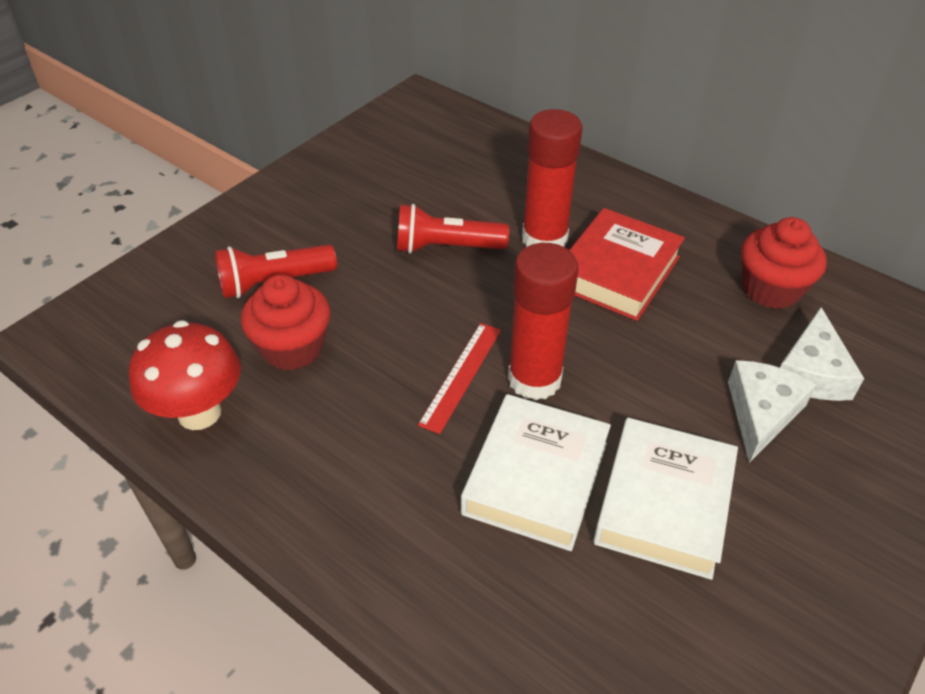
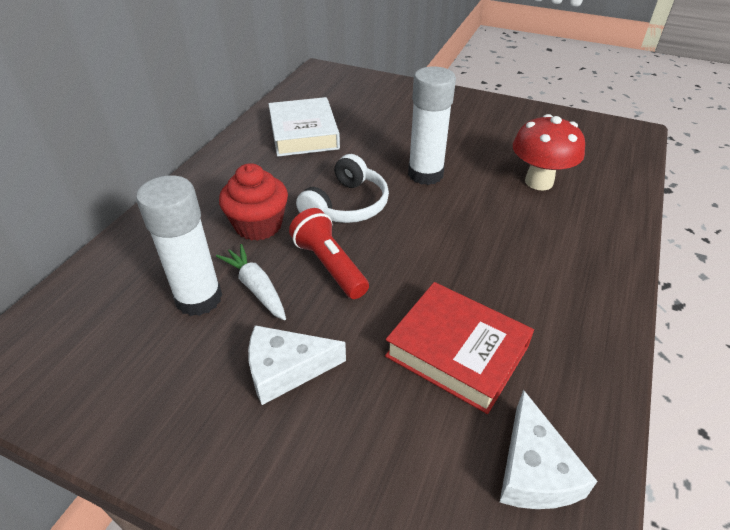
red cupcake: [241,274,331,371] [741,217,827,309] = 2 -> [219,163,288,241] = 1
red flashlight: [215,244,337,298] [397,204,509,254] = 2 -> [289,208,369,299] = 1
red glue stick: [508,243,579,401] [522,109,583,247] = 2 -> none = 0
red ruler: [418,323,501,434] = 1 -> none = 0
white book: [461,394,611,551] [593,418,738,580] = 2 -> [268,97,340,157] = 1
white carrot: none = 0 -> [216,244,286,320] = 1
white glue stick: none = 0 -> [136,175,222,316] [408,66,456,185] = 2
white headphones: none = 0 -> [296,154,389,223] = 1

